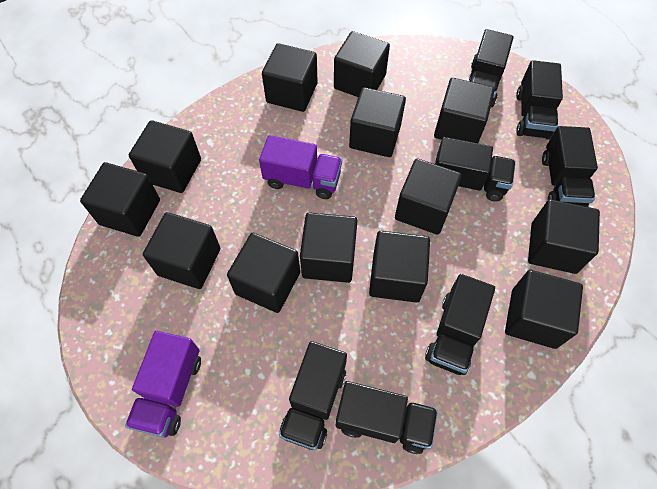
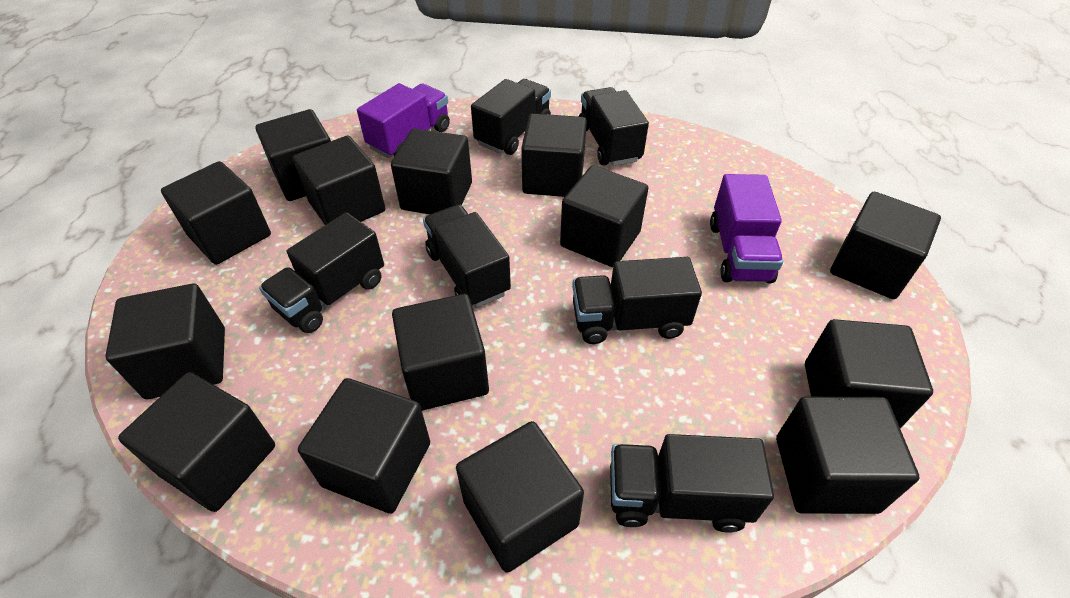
black cube: [80,162,160,237] [129,120,201,193] [143,212,220,289] [227,233,300,313] [262,43,317,112] [300,212,357,283] [334,31,390,97] [349,87,406,157] [369,231,430,303] [395,159,462,235] [434,78,495,143] [505,270,583,349] [528,199,600,274] = 13 -> [105,284,225,400] [118,372,275,512] [161,161,271,265] [255,109,331,201] [293,136,386,225] [298,378,430,514] [391,128,472,214] [392,294,489,411] [456,421,584,573] [521,113,587,197] [560,165,648,267] [776,397,920,514] [805,319,933,428] [830,192,941,299] = 14
black truck: [279,341,347,450] [336,381,438,454] [425,274,495,375] [435,137,516,201] [469,29,514,107] [516,60,563,140] [542,126,598,207] = 7 -> [259,212,384,333] [423,205,511,308] [471,79,551,155] [572,257,702,344] [579,87,649,166] [610,434,774,533] = 6

